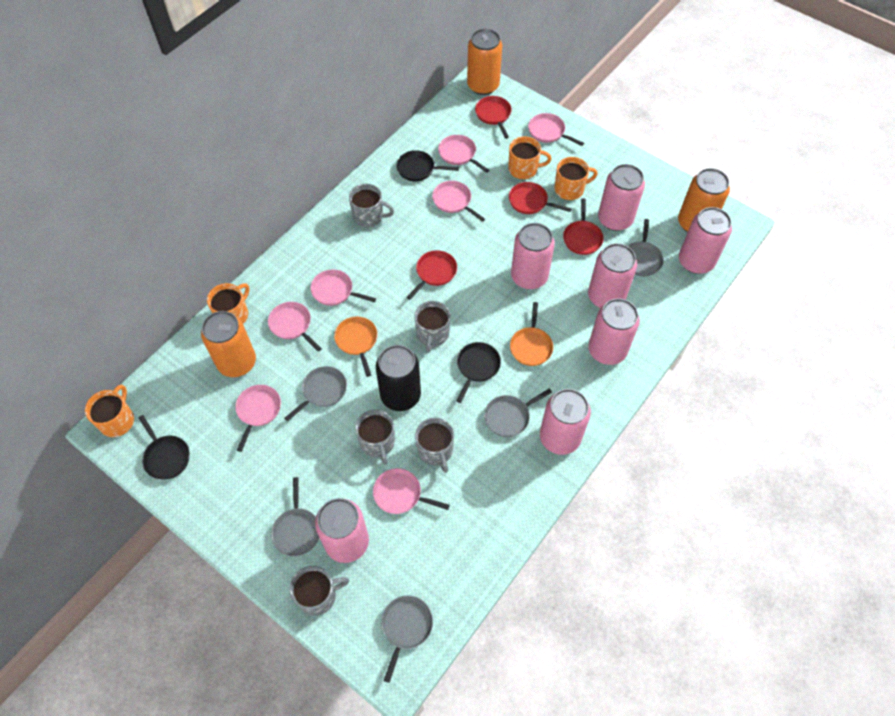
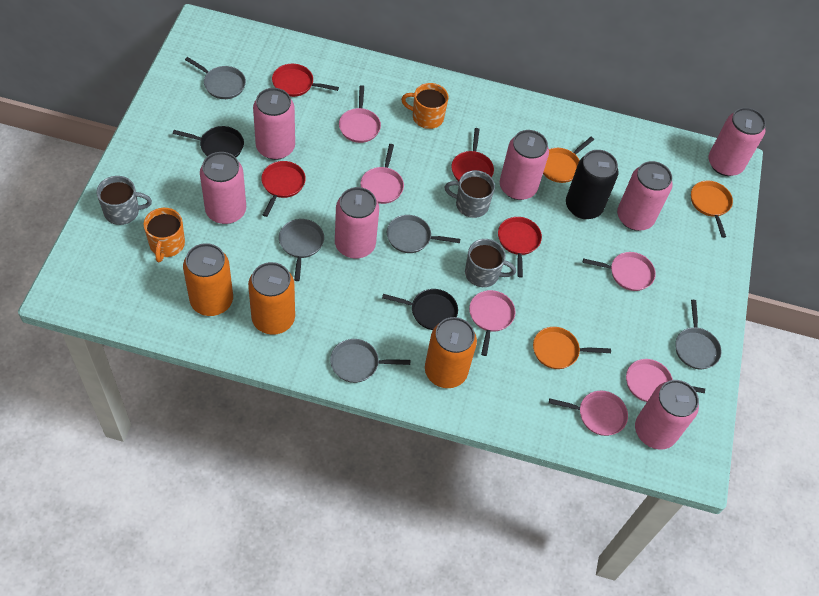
black pan: [139,415,190,479] [396,150,459,181] [456,342,501,403] = 3 -> [173,126,244,157] [382,289,458,330] = 2
grey mug: [289,566,349,616] [349,184,394,227] [355,410,395,465] [414,301,450,353] [415,418,454,473] = 5 -> [97,176,152,225] [445,170,495,218] [465,239,516,287] = 3
orange mug: [85,385,134,437] [207,283,250,324] [508,136,551,179] [555,157,598,200] = 4 -> [143,208,185,262] [401,83,449,129] = 2
orange pan: [334,317,378,377] [510,302,553,366] = 2 -> [533,327,611,369] [543,137,594,183] [691,180,733,238] = 3
pink pan: [235,385,281,452] [268,302,322,352] [311,269,376,306] [373,468,450,514] [432,181,485,222] [438,135,489,173] [528,113,584,146] = 7 -> [339,85,381,143] [360,144,404,204] [469,290,515,356] [549,391,628,436] [583,252,656,291] [626,359,705,402] = 6

